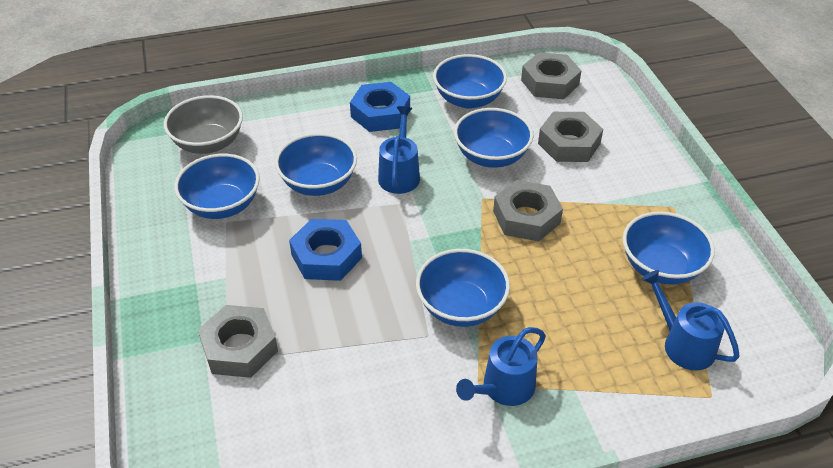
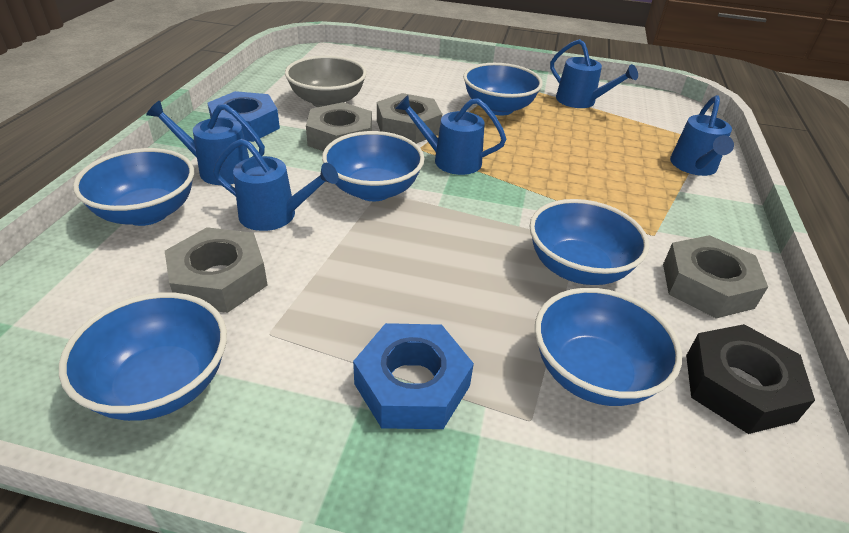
black nut: none = 0 -> [686,324,815,434] = 1
blue watering can: [378,106,420,194] [456,327,546,406] [642,270,740,370] = 3 -> [146,101,265,185] [213,139,339,231] [395,95,506,175] [550,39,638,108] [670,95,734,176] = 5

